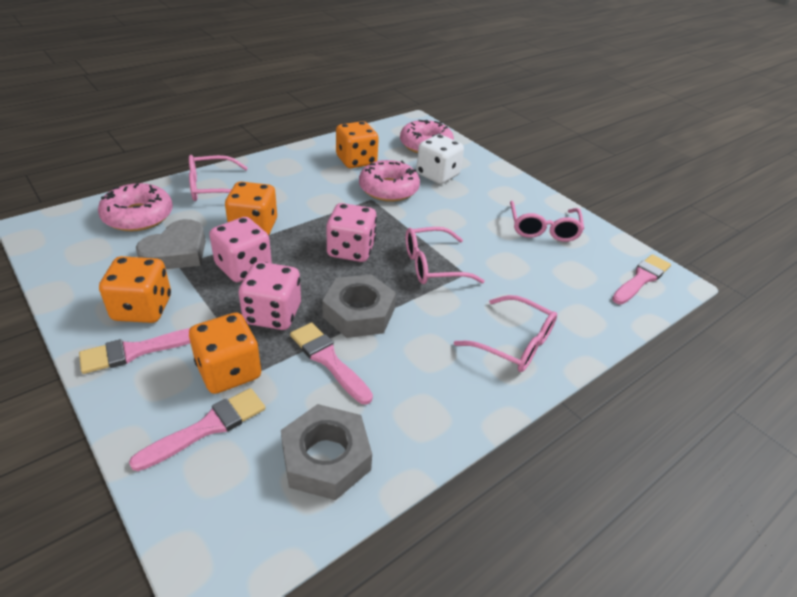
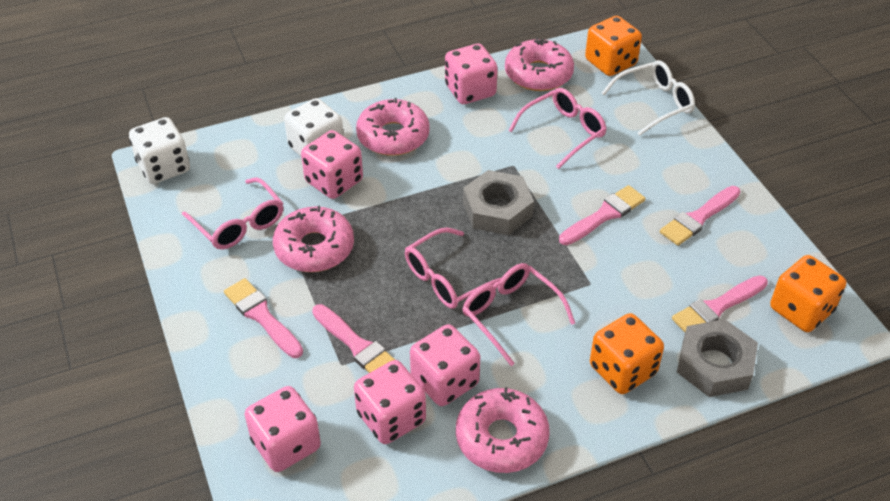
grey heart: [136,219,206,269] = 1 -> none = 0
orange dice: [99,256,171,323] [189,312,261,394] [225,181,277,235] [336,121,379,168] = 4 -> [585,16,642,76] [590,313,664,394] [770,255,846,332] = 3
pink brush: [79,328,190,374] [129,388,265,471] [290,322,373,404] [612,254,671,305] = 4 -> [224,278,303,358] [312,304,395,373] [559,185,646,245] [660,186,741,246] [672,275,768,332] = 5
pink dice: [209,217,272,282] [239,262,301,330] [326,203,377,262] = 3 -> [244,386,321,472] [301,130,363,199] [354,360,426,444] [410,324,480,406] [445,44,498,104] = 5
pink donut: [98,183,173,231] [359,160,420,202] [400,120,454,153] = 3 -> [273,206,354,272] [356,98,430,156] [456,387,550,473] [505,37,574,91] = 4
white dice: [416,134,464,184] = 1 -> [129,117,190,184] [284,98,344,156] = 2
white glasses: none = 0 -> [602,60,695,136] = 1

